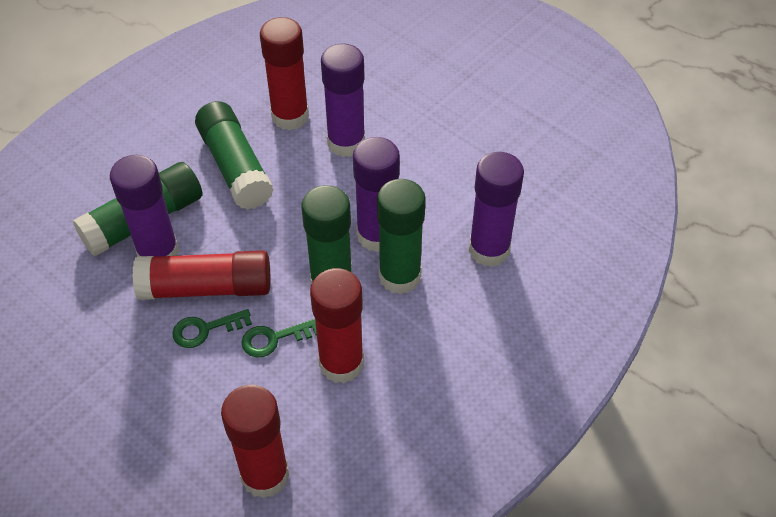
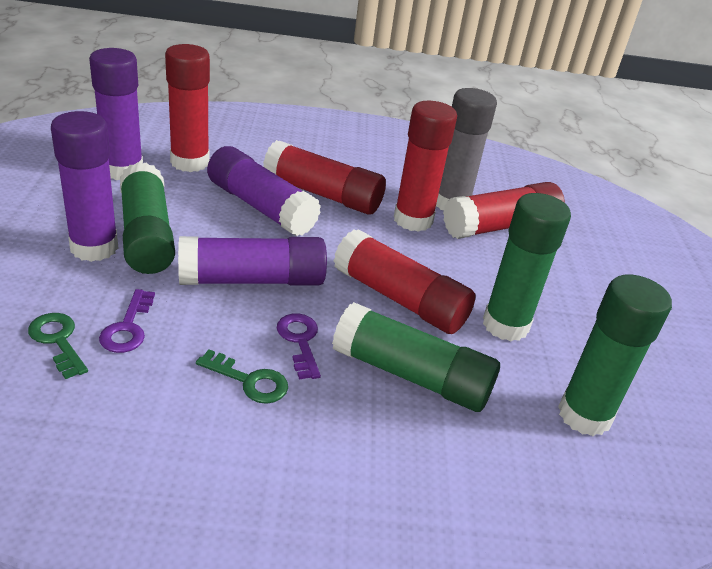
grey glue stick: none = 0 -> [436,88,497,210] = 1
purple key: none = 0 -> [99,289,155,353] [277,313,321,379] = 2
red glue stick: [132,250,271,300] [221,385,289,499] [260,17,309,130] [310,268,364,383] = 4 -> [165,44,210,172] [263,140,386,215] [334,229,476,334] [394,101,457,232] [443,182,565,239] = 5

